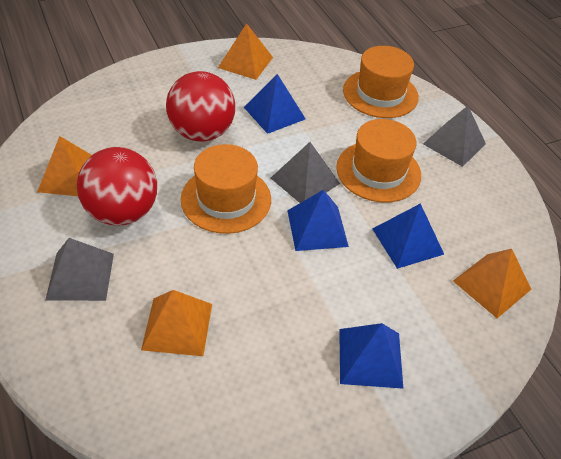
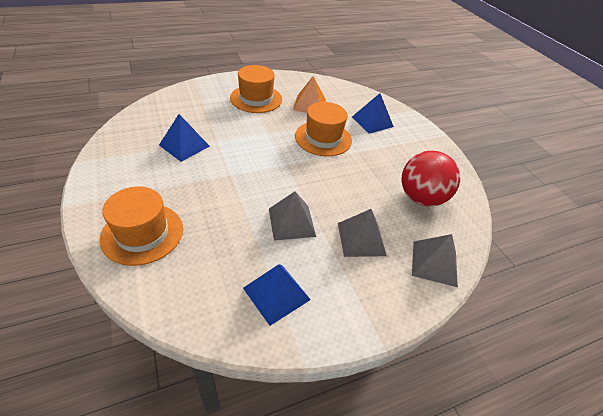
blue pyramid: [244,74,306,134] [287,190,349,251] [339,323,404,389] [373,203,444,269] = 4 -> [159,114,210,162] [243,264,311,326] [352,93,394,134] = 3
orange pyramid: [37,136,92,196] [141,290,212,356] [218,23,273,80] [453,249,531,318] = 4 -> [293,76,326,113] = 1
red ball: [76,147,157,226] [166,71,235,141] = 2 -> [401,151,460,206] = 1

